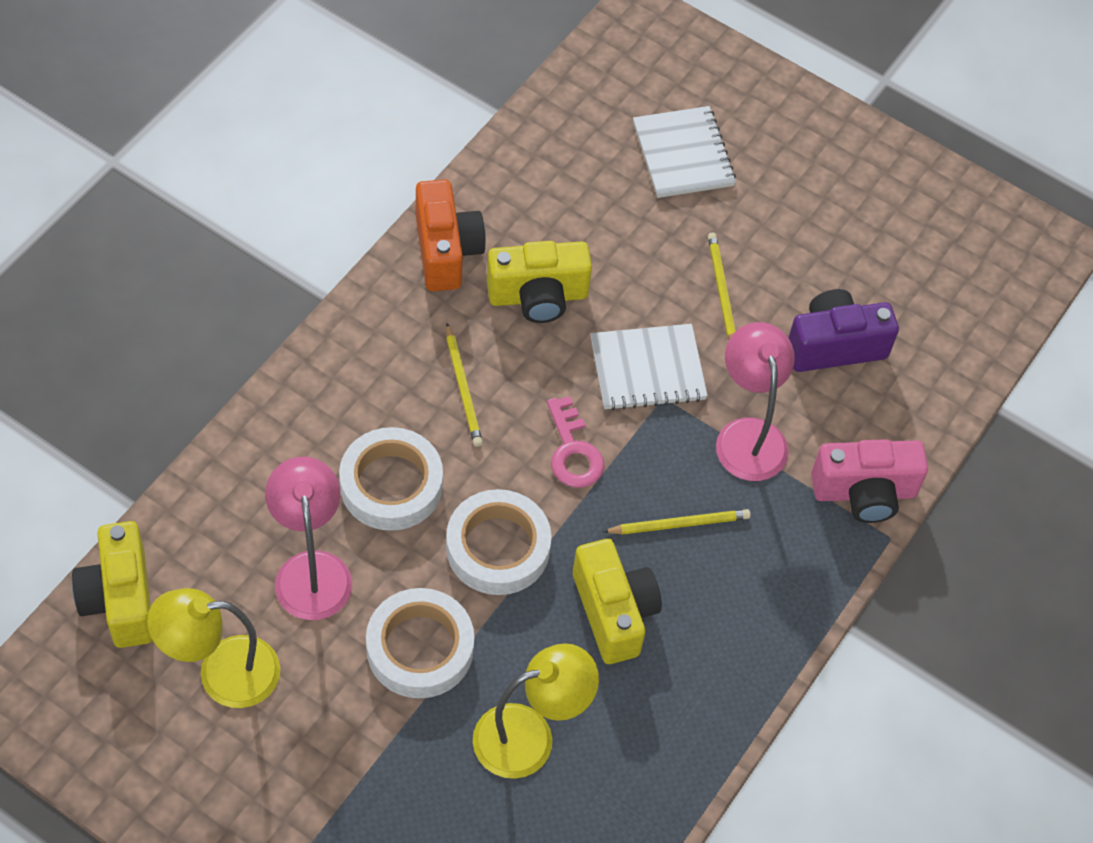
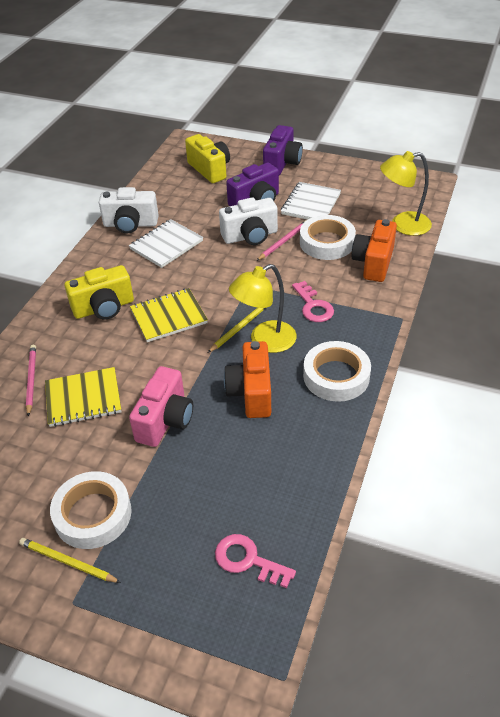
orange camera: [416,179,486,291] = 1 -> [224,341,271,418] [351,219,397,282] = 2
pink key: [547,396,604,488] = 1 -> [215,534,296,588] [292,281,334,322] = 2
pink lamp: [265,457,352,620] [716,322,795,481] = 2 -> none = 0
pink pencil: none = 0 -> [26,345,36,416] [257,220,307,261] = 2
purple camera: [788,289,899,372] = 1 -> [226,163,279,206] [263,125,303,175] = 2
white camera: none = 0 -> [99,187,159,234] [219,197,278,245] = 2
yellow camera: [72,521,153,648] [487,241,592,323] [573,539,662,664] = 3 -> [65,265,134,319] [185,134,230,183] = 2
yellow notebook: none = 0 -> [45,367,121,427] [130,288,208,342] = 2
yellow pencil: [446,323,483,447] [603,509,751,535] [708,232,736,340] = 3 -> [19,538,121,583] [208,308,266,353] = 2

